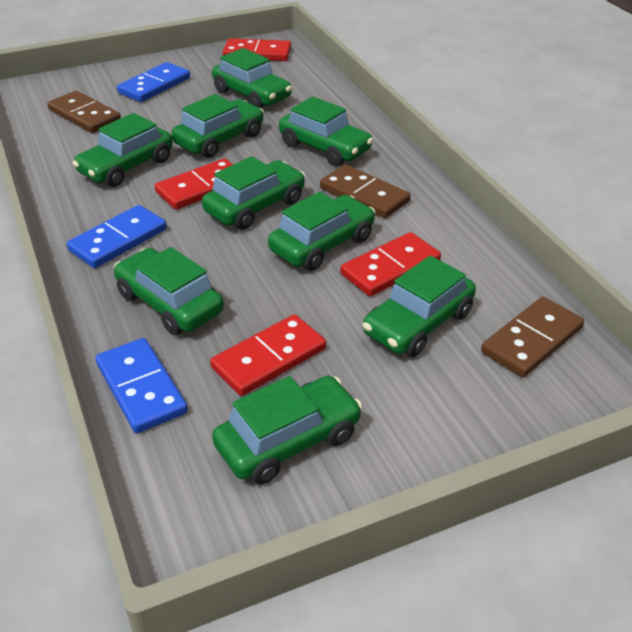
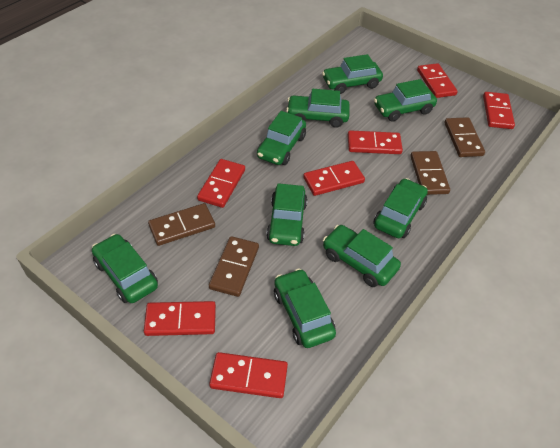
blue domino: [67,205,167,268] [95,338,188,433] [117,62,190,102] = 3 -> none = 0
brown domino: [47,91,121,133] [320,164,411,218] [481,297,584,377] = 3 -> [148,203,215,246] [209,236,259,297] [410,151,450,195] [444,117,485,157] = 4
red domino: [155,158,233,210] [210,314,326,396] [222,38,291,61] [340,232,441,296] = 4 -> [144,301,216,336] [197,159,245,208] [209,352,288,398] [303,161,365,196] [348,130,403,154] [417,63,458,98] [483,92,515,129] = 7

